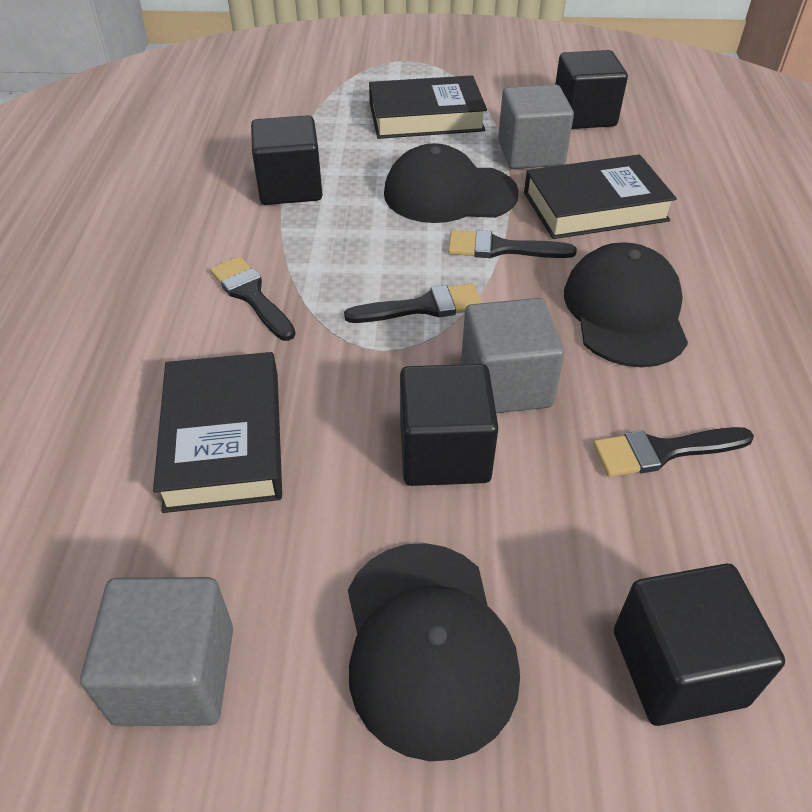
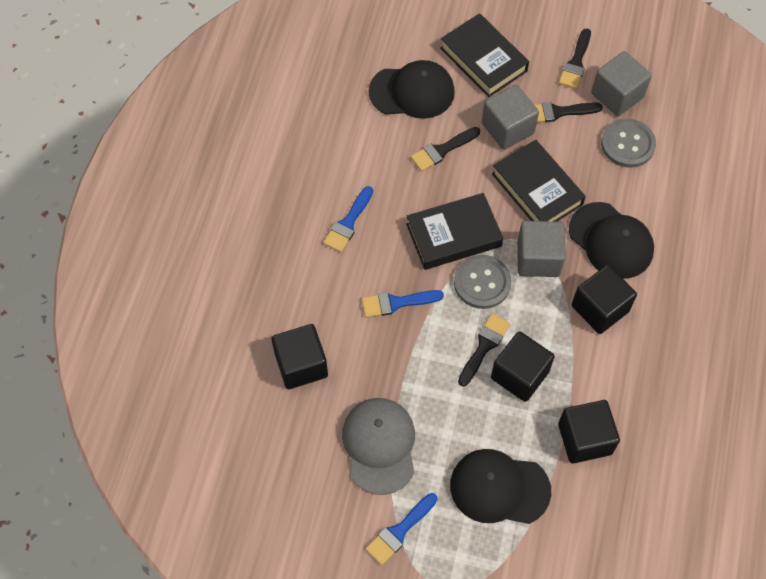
blue brush: none = 0 -> [323,186,373,252] [362,290,444,318] [365,493,438,565] = 3
grey button: none = 0 -> [454,255,511,309] [601,119,656,168] = 2
grey cap: none = 0 -> [342,398,415,495] = 1

